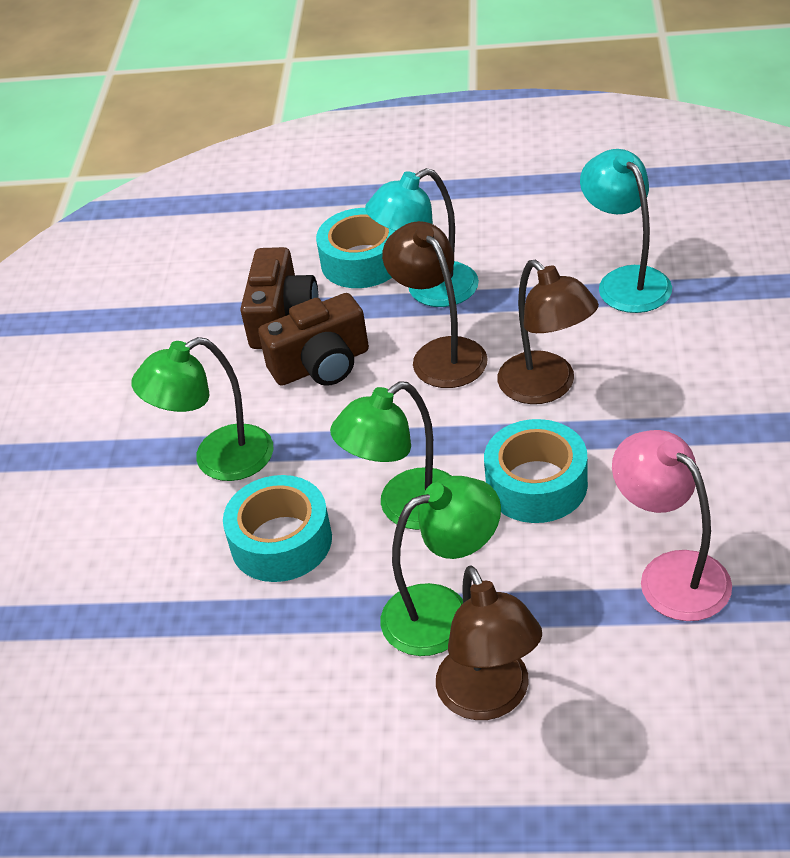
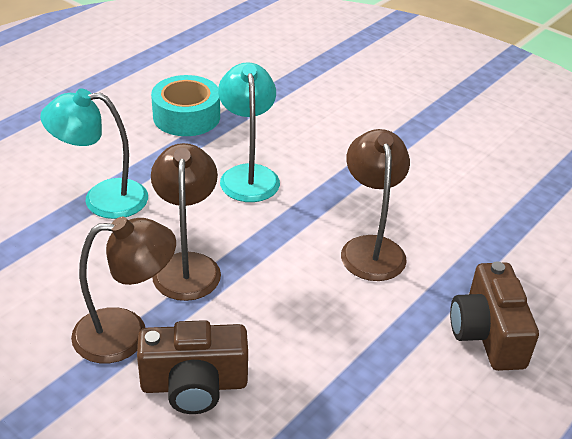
green lamp: [131,337,273,481] [330,381,451,530] [381,476,501,656] = 3 -> none = 0
pink lamp: [612,430,732,621] = 1 -> none = 0
turquoise tape: [223,475,332,582] [316,208,395,288] [484,419,588,523] = 3 -> [151,75,220,136] = 1

